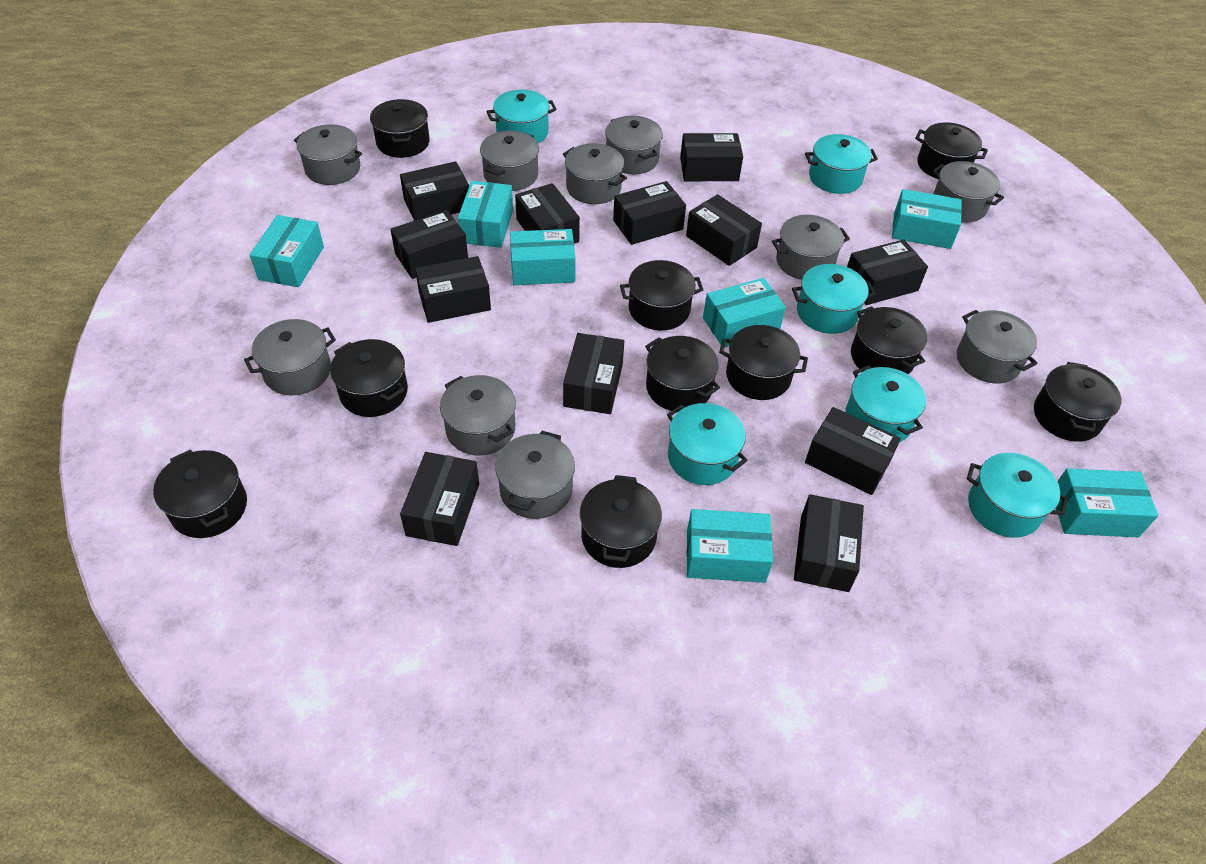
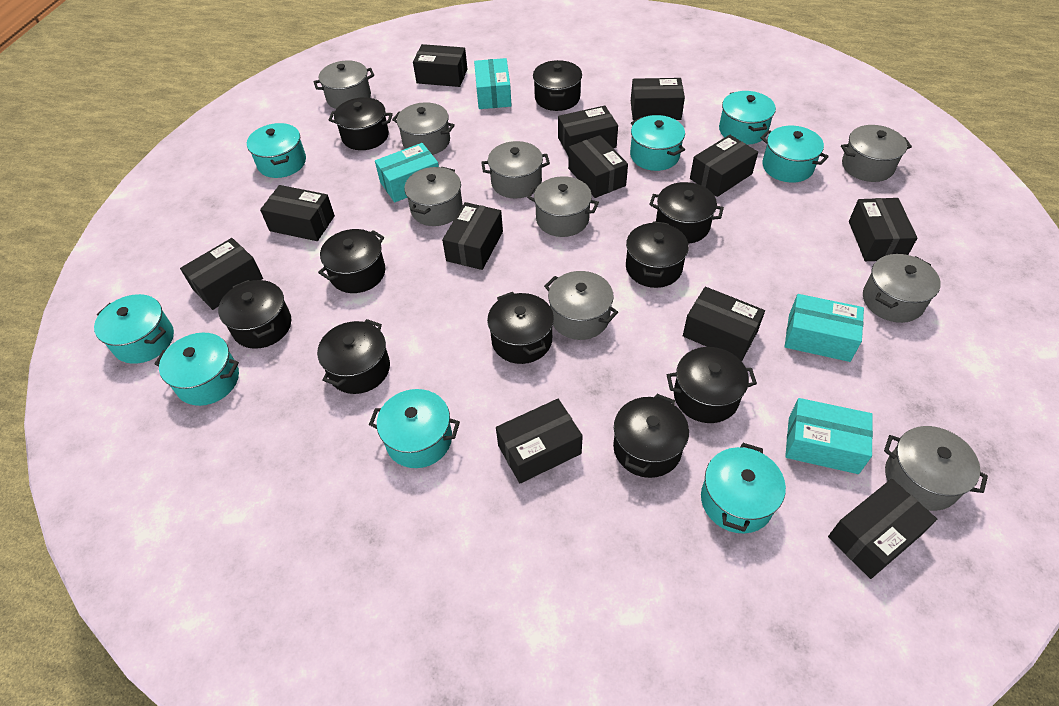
grey pot: [244,319,336,395] [294,124,362,185] [440,375,516,456] [480,131,539,191] [495,431,575,519] [563,143,627,204] [605,116,663,174] [772,215,850,280] [932,161,1004,223] [957,310,1037,383] = 10 -> [314,60,374,109] [392,102,455,155] [404,167,463,226] [481,141,550,199] [527,176,599,237] [544,271,618,340] [841,125,912,182] [863,254,941,323] [884,426,988,511] = 9
turquoise box: [250,215,324,287] [458,181,513,248] [510,229,576,285] [687,509,773,583] [703,278,786,348] [892,189,962,249] [1056,468,1158,537] = 7 -> [375,143,439,202] [474,58,512,109] [785,294,864,362] [785,398,873,474] = 4
turquoise pot: [486,90,557,143] [667,403,748,485] [792,264,875,334] [805,134,878,194] [845,365,926,443] [967,453,1068,538] = 6 -> [94,294,174,364] [154,333,239,406] [247,123,306,178] [369,389,460,468] [630,115,685,171] [701,443,786,533] [719,91,776,145] [761,126,829,183] = 8

